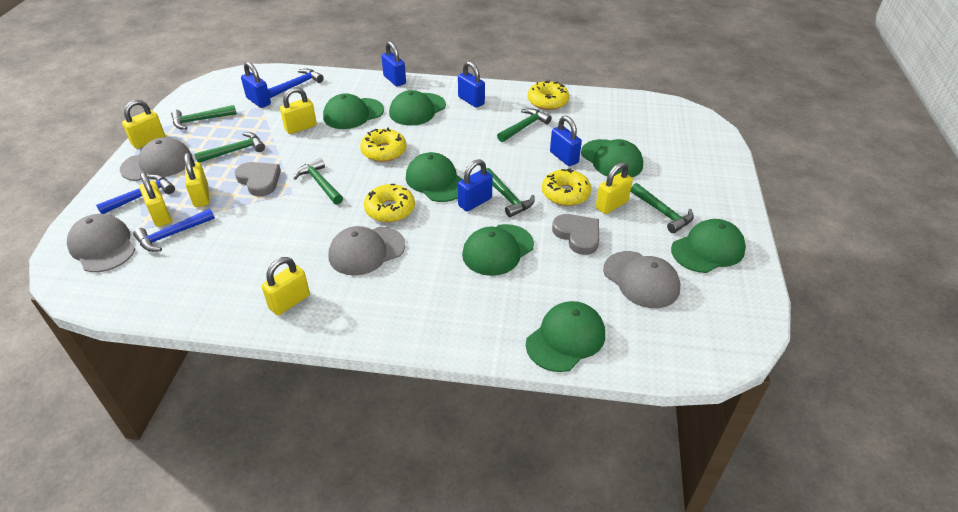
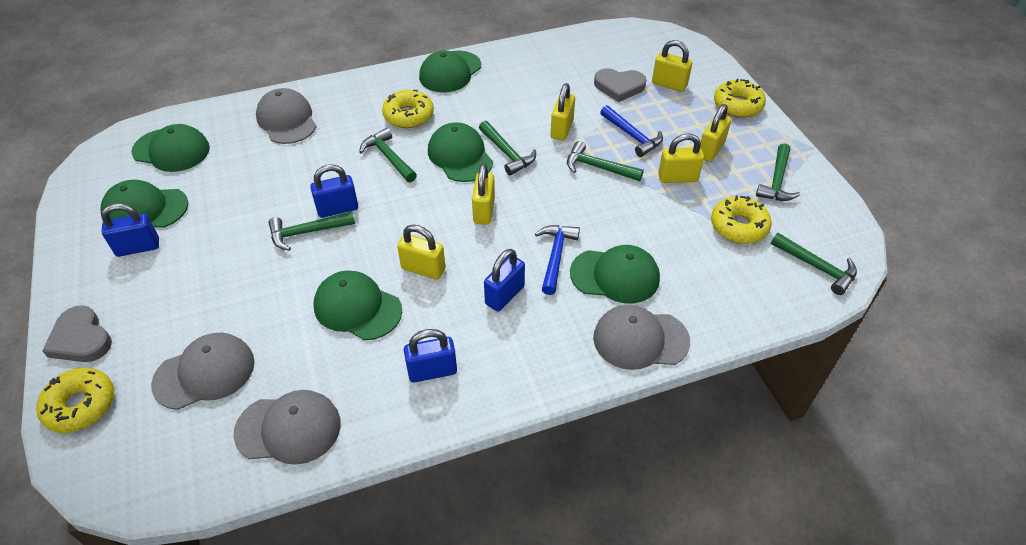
blue hammer: [96,174,175,214] [133,208,215,252] [268,69,324,98] = 3 -> [535,225,580,295] [600,105,663,157] = 2
blue padlock: [241,62,271,108] [381,41,406,87] [458,61,485,108] [458,159,493,211] [550,116,582,166] = 5 -> [101,203,159,257] [310,164,358,218] [404,329,457,383] [484,249,525,312] = 4
green cap: [323,93,384,129] [389,90,446,126] [406,152,463,202] [462,224,534,276] [526,301,605,372] [581,139,643,177] [671,219,746,273] = 7 -> [100,180,188,227] [131,124,210,172] [314,271,402,340] [419,50,481,92] [428,122,493,182] [570,245,660,303] = 6

